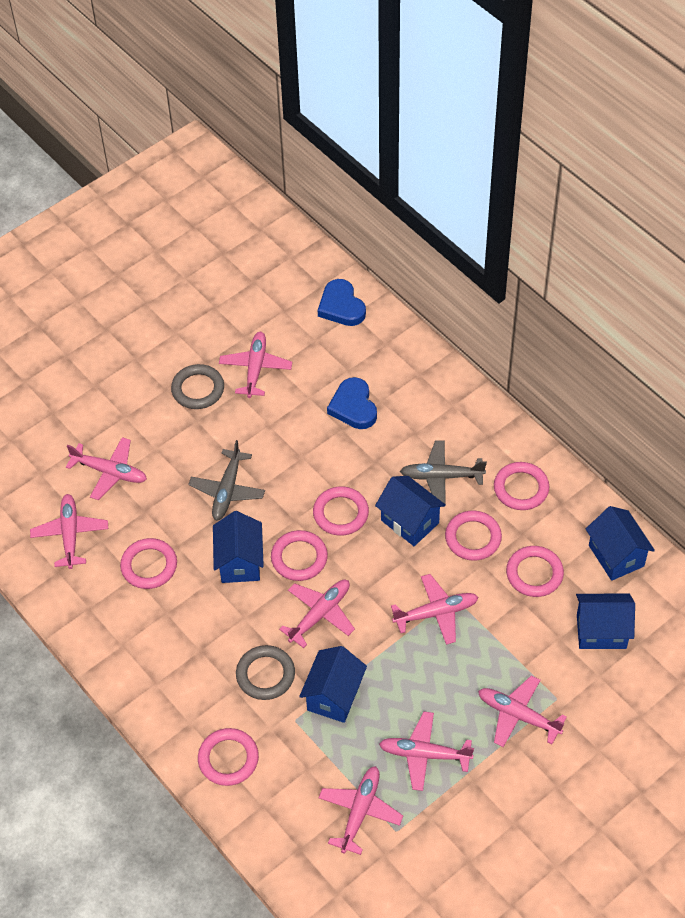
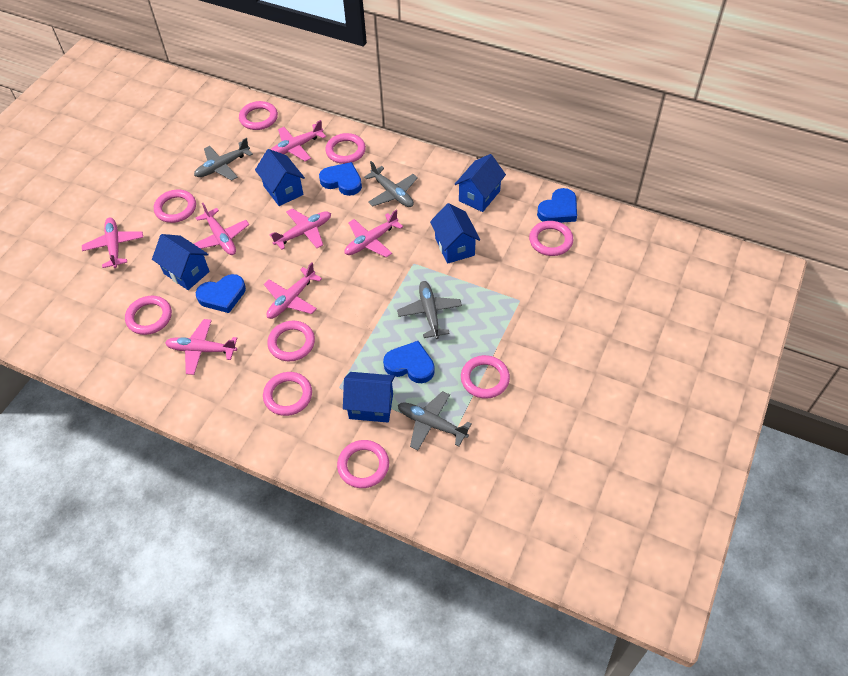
blue heart: [318,279,366,326] [327,377,377,429] = 2 -> [196,274,246,313] [319,162,362,196] [383,341,435,383] [537,188,577,223] = 4
grey plane: [188,440,265,521] [400,440,487,504] = 2 -> [194,138,253,181] [364,161,418,207] [397,281,462,339] [398,391,472,450] = 4
grey ring: [171,364,224,409] [236,645,295,700] = 2 -> none = 0
pink plane: [30,494,108,569] [66,437,147,500] [219,332,292,398] [279,580,355,648] [319,766,403,855] [379,711,474,791] [391,574,478,645] [478,675,567,747] = 8 -> [82,218,143,268] [165,319,237,375] [194,203,249,255] [264,263,322,319] [269,208,331,250] [270,120,326,161] [345,210,403,257] = 7
pink ring: [120,538,177,589] [198,728,259,786] [271,530,328,581] [313,486,369,536] [445,510,502,561] [494,462,549,510] [506,546,564,597] = 7 -> [125,296,172,335] [154,190,196,223] [239,101,278,130] [263,372,312,416] [267,321,315,361] [325,133,366,164] [337,440,389,488] [461,355,510,399] [529,221,573,256] = 9

